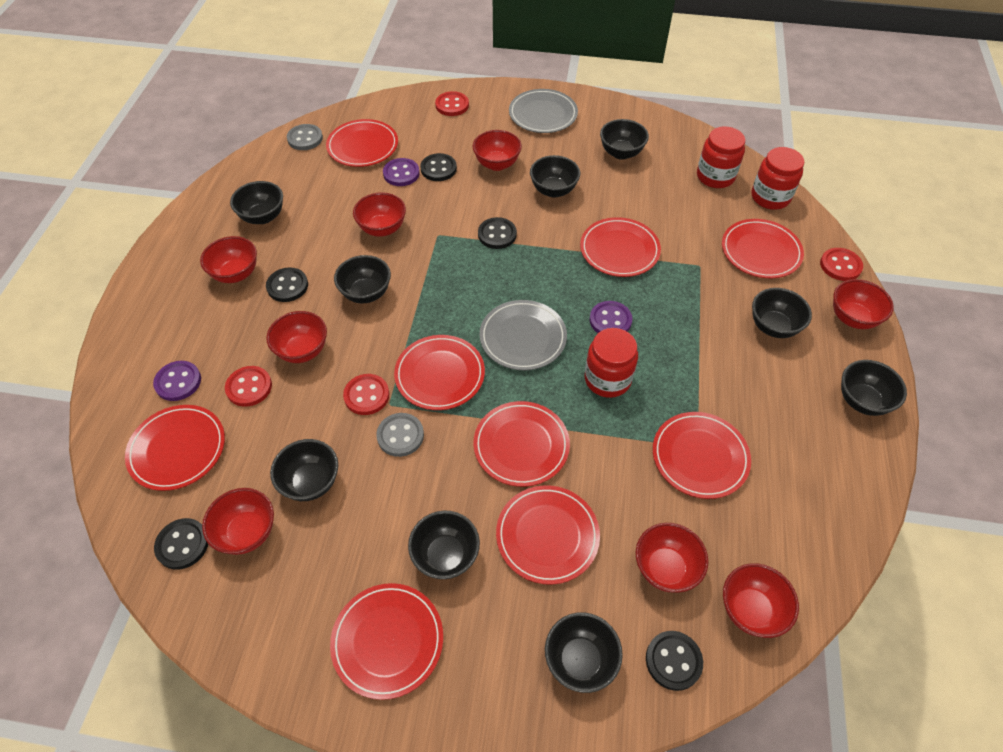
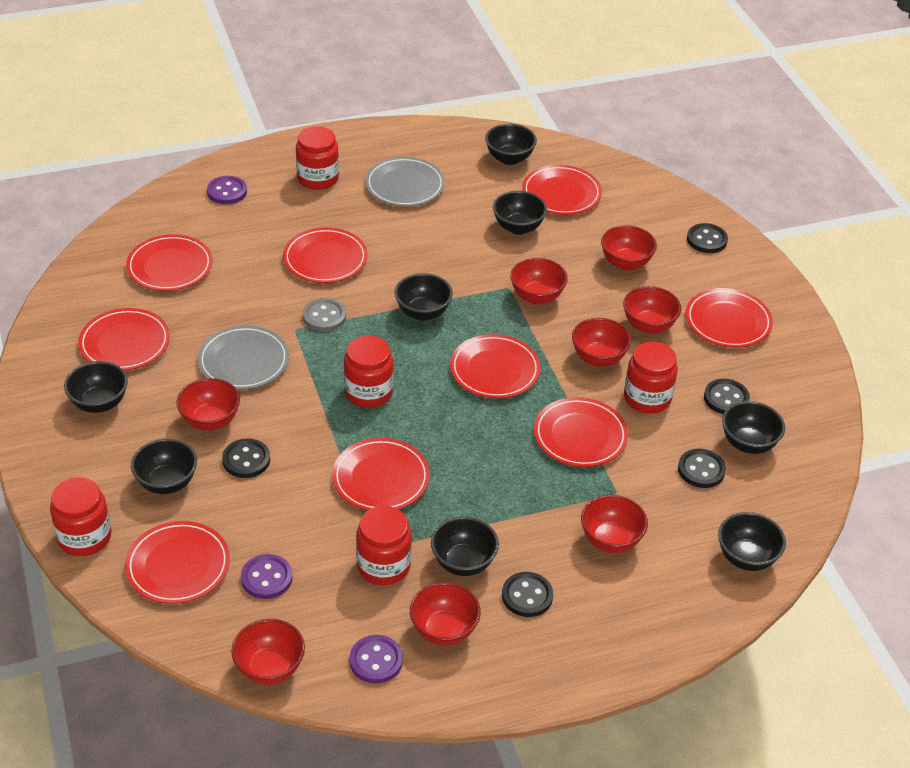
black bowl: [230,181,283,224] [270,439,338,501] [334,255,391,303] [408,511,480,579] [530,155,580,198] [545,612,623,693] [600,119,649,160] [752,288,812,338] [841,360,907,416] = 9 -> [64,361,128,413] [131,438,197,494] [395,273,453,321] [431,516,499,576] [485,124,537,165] [493,191,547,235] [718,512,786,571] [722,401,785,454] = 8
grey button: [287,124,323,150] [376,413,424,457] = 2 -> [303,298,346,332] = 1
red button: [225,366,272,407] [343,374,389,415] [435,91,469,116] [820,248,863,281] = 4 -> none = 0
red jar: [584,328,638,398] [697,127,745,188] [751,147,804,210] = 3 -> [50,477,111,556] [296,126,339,190] [344,335,393,408] [356,506,412,585] [624,341,678,414] = 5

